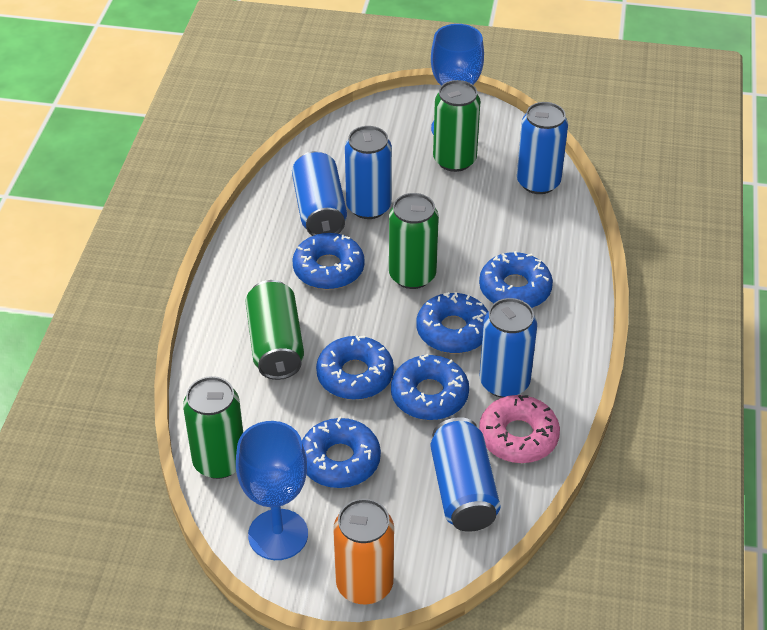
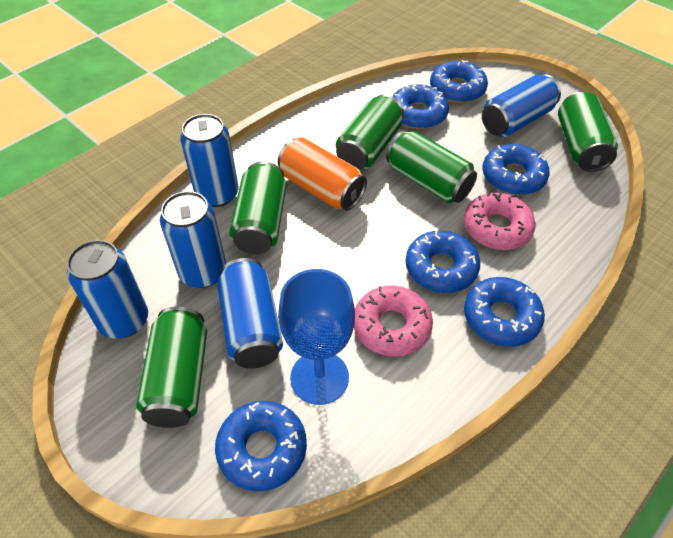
blue goblet: [236,421,308,560] [431,24,484,135] = 2 -> [278,269,355,405] = 1
green can: [183,376,243,479] [245,280,304,380] [389,193,439,289] [433,80,481,172] = 4 -> [136,306,207,428] [229,161,287,254] [336,94,404,170] [386,130,477,203] [558,92,618,172] = 5
pink donut: [479,395,560,463] = 1 -> [354,286,433,357] [464,192,536,250] = 2

